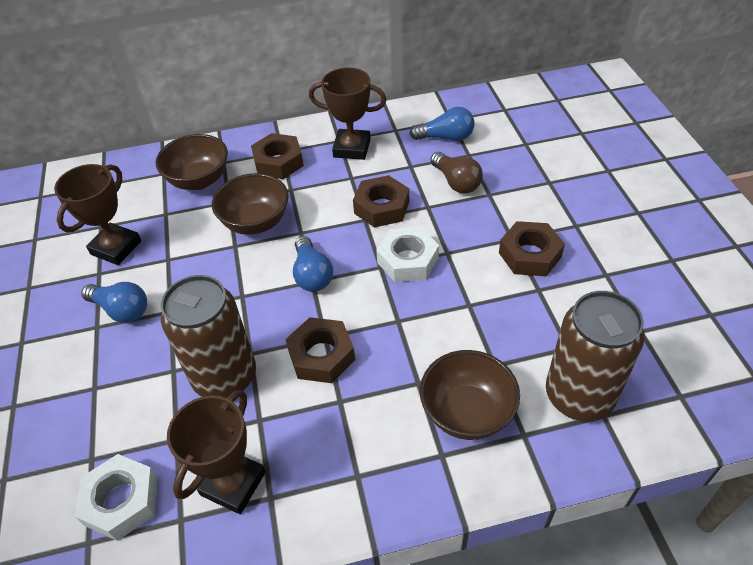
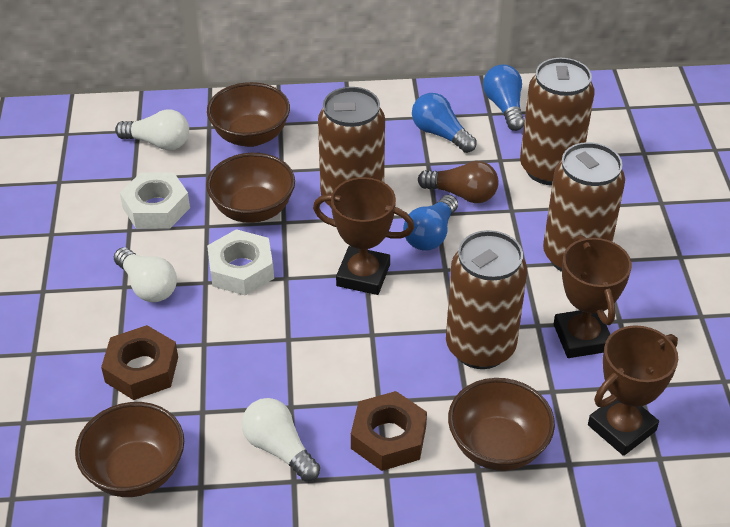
brown bowl: [155,134,228,190] [212,173,289,235] [420,350,520,440] = 3 -> [75,402,184,497] [206,153,295,223] [207,82,290,147] [448,378,555,471] = 4
brown can: [161,275,256,398] [546,291,645,421] = 2 -> [318,87,385,208] [446,230,527,369] [520,58,594,185] [543,142,625,272] = 4
brown nut: [251,133,304,179] [286,317,355,383] [353,175,409,228] [499,221,565,276] = 4 -> [101,325,178,400] [351,391,427,471] = 2
white light bulb: none = 0 -> [114,247,177,302] [115,109,189,150] [242,398,320,481] = 3

